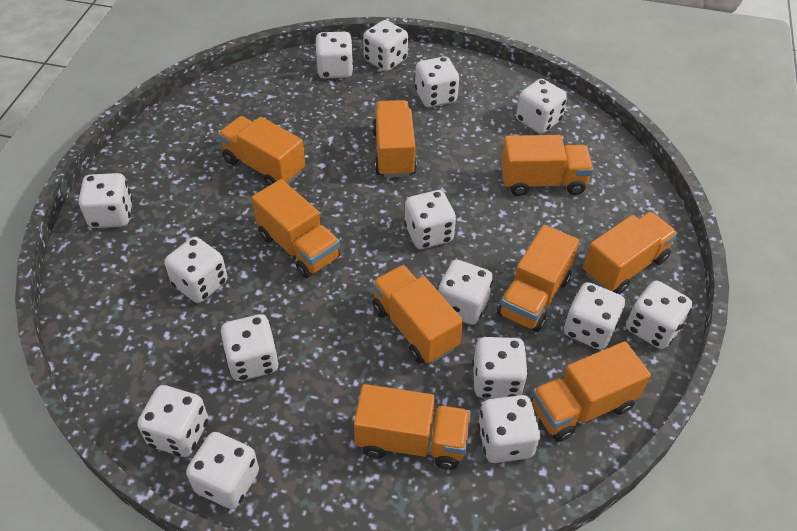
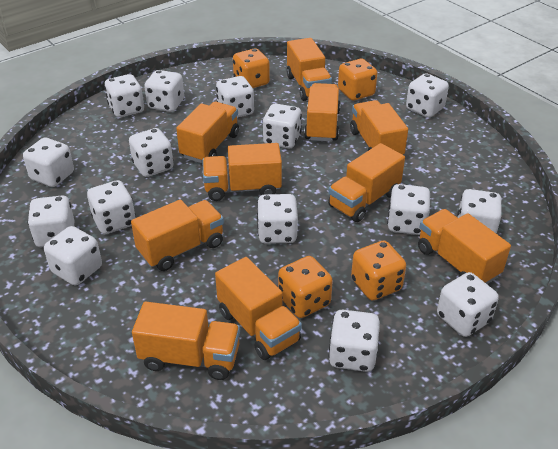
orange dice: none = 0 -> [233,48,270,88] [278,256,333,318] [338,59,377,101] [351,241,406,301] = 4
orange truck: [218,116,305,186] [252,179,340,278] [354,384,471,470] [372,100,417,178] [372,265,463,364] [497,225,579,332] [501,135,594,196] [531,341,651,442] [583,212,678,294] = 9 -> [131,200,224,271] [132,302,240,380] [176,102,239,163] [202,143,282,201] [215,257,302,360] [287,38,332,101] [304,83,340,142] [328,143,405,222] [350,100,408,155] [418,209,511,284] = 10

